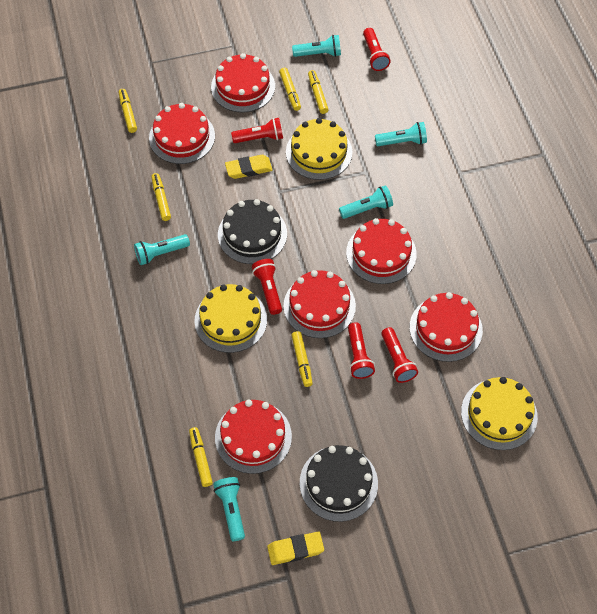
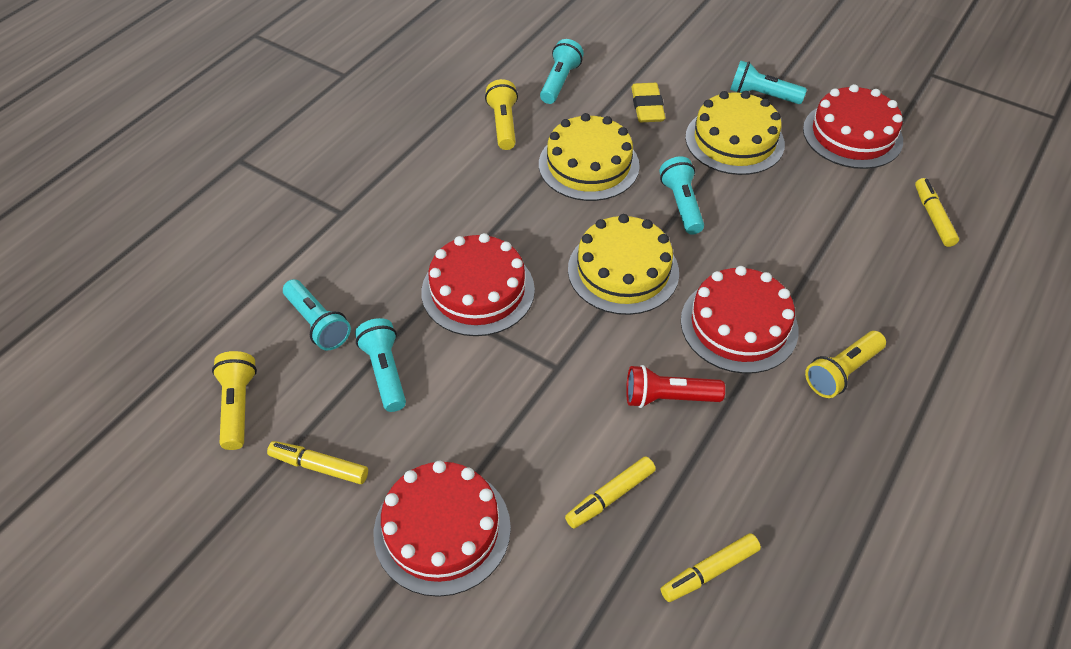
black cake: [218,199,287,264] [300,445,378,522] = 2 -> none = 0
red cake: [149,103,215,164] [211,53,275,112] [215,400,292,474] [284,270,356,338] [346,218,416,284] [409,292,483,362] = 6 -> [374,461,511,597] [421,233,535,336] [681,266,799,374] [803,84,903,169] = 4
red flashlight: [231,118,283,143] [252,259,282,315] [348,322,375,379] [363,28,391,71] [381,327,418,383] = 5 -> [626,365,725,408] = 1
yellow eraser: [225,155,272,179] [267,531,324,565] = 2 -> [631,83,666,122] = 1
yellow flashlight: none = 0 -> [212,351,257,450] [485,79,518,150] [805,331,886,398] = 3
yellow marker: [119,89,137,133] [152,173,171,221] [189,427,213,487] [279,68,301,111] [291,331,313,387] [308,70,329,114] = 6 -> [267,441,368,484] [565,456,656,529] [661,533,761,602] [915,178,959,247] = 4

